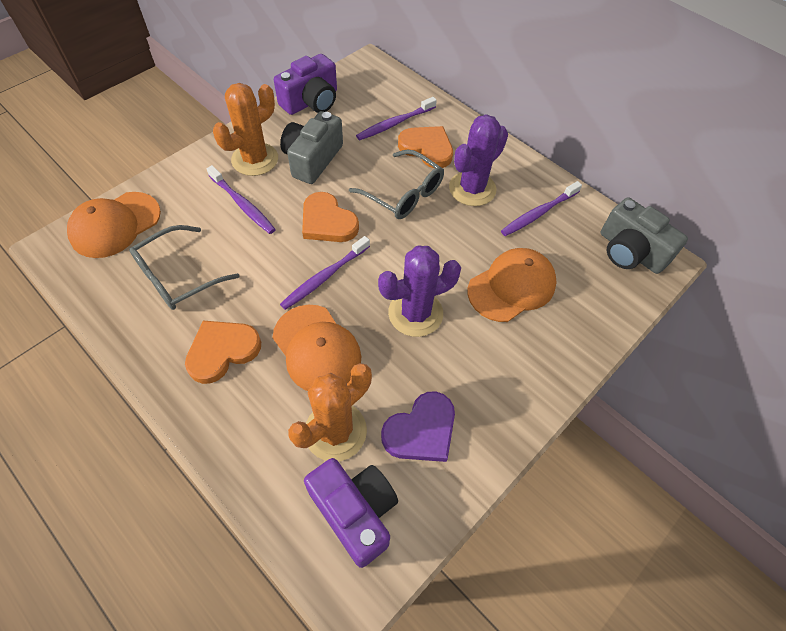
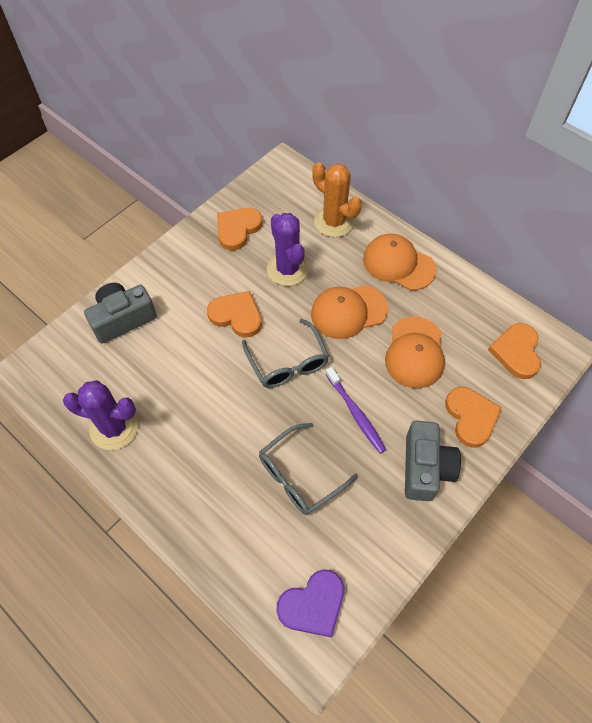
orange cactus: [213,83,278,176] [288,363,372,461] = 2 -> [312,162,362,237] = 1
orange heart: [185,321,261,384] [302,192,359,242] [398,126,453,168] = 3 -> [207,291,262,338] [217,208,262,250] [445,387,502,448] [488,323,541,379] = 4
purple camera: [274,54,337,115] [304,458,398,568] = 2 -> none = 0
purple toothbrush: [207,165,276,234] [280,236,370,310] [356,97,437,140] [501,181,582,236] = 4 -> [326,367,386,454] = 1

